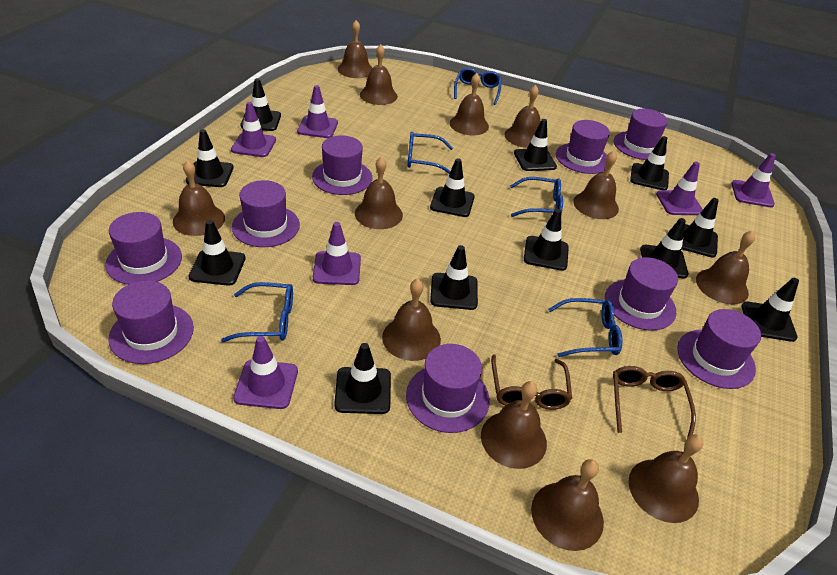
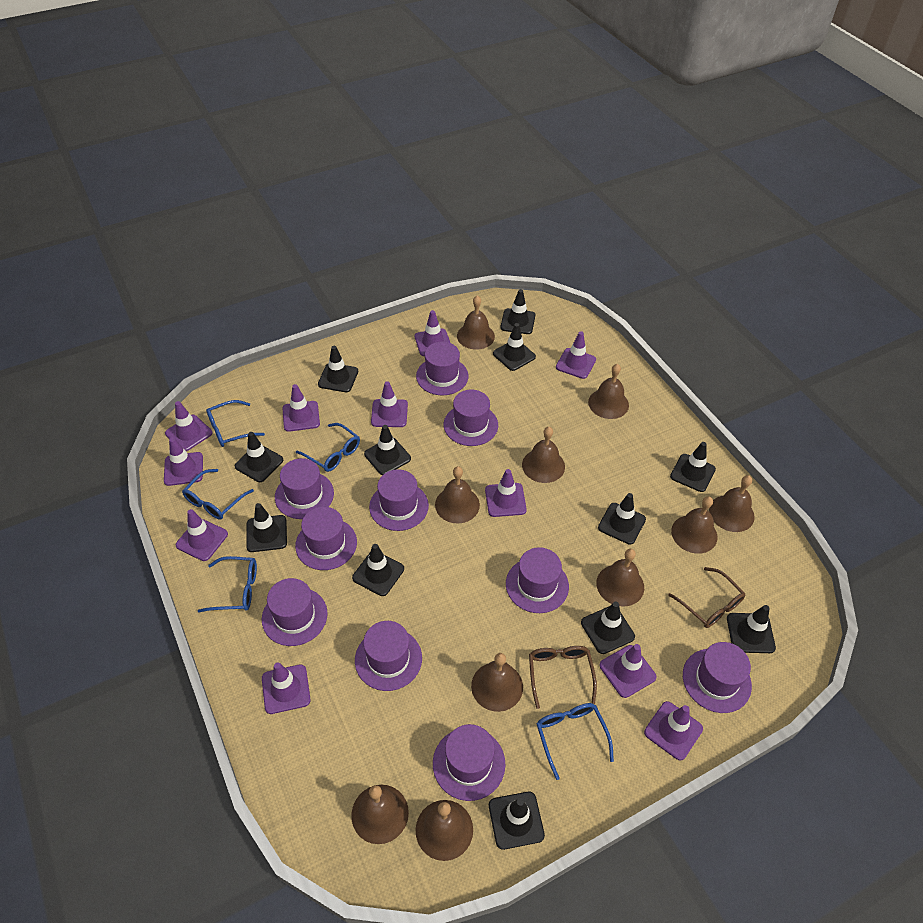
brown bell: [173,160,225,236] [338,20,372,78] [355,157,403,229] [360,44,398,105] [382,279,441,361] [450,73,489,135] [481,381,547,469] [504,85,541,148] [531,459,604,551] [573,151,619,219] [629,434,703,523] [696,230,755,305] = 12 -> [351,785,409,844] [416,800,473,861] [435,466,480,523] [457,295,495,350] [471,653,523,712] [522,427,565,483] [588,364,629,419] [596,549,644,607] [671,496,717,554] [709,475,755,532] = 10
purple hat: [105,212,182,285] [108,280,194,364] [232,180,300,247] [312,135,372,195] [406,344,490,433] [556,120,610,174] [605,257,678,331] [614,109,668,160] [677,309,761,389] = 9 -> [262,578,328,646] [275,458,334,519] [295,507,357,570] [355,621,422,691] [369,469,429,531] [416,342,468,395] [433,724,505,801] [444,390,498,446] [506,547,569,613] [683,642,752,713] = 10
purple traffic cone: [231,102,276,157] [233,336,298,409] [297,85,338,138] [313,222,361,285] [656,161,703,215] [732,153,776,207] = 6 -> [164,438,203,486] [165,401,212,451] [176,509,228,561] [262,662,311,714] [282,384,320,432] [371,381,408,427] [415,310,450,356] [485,469,527,517] [556,331,596,379] [599,644,657,698] [644,701,703,760] = 11

